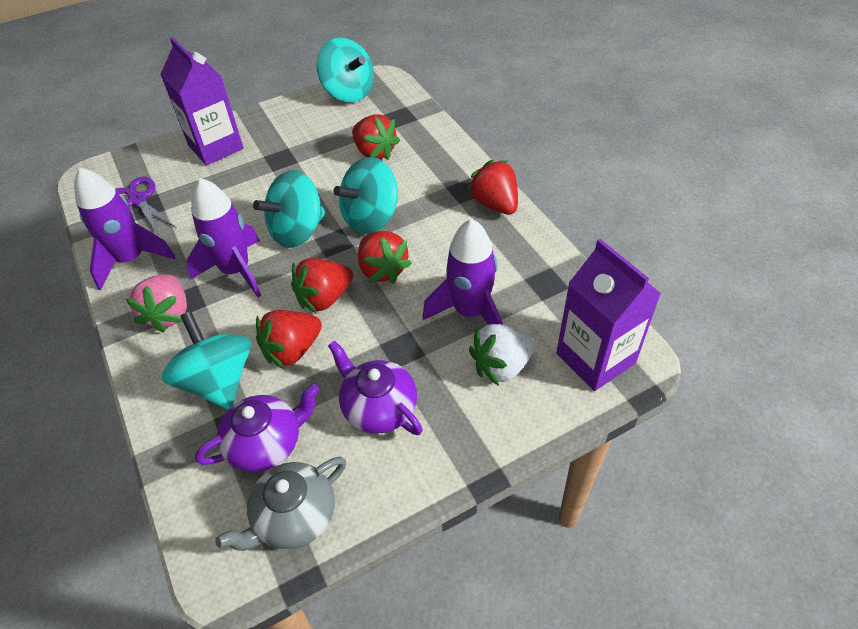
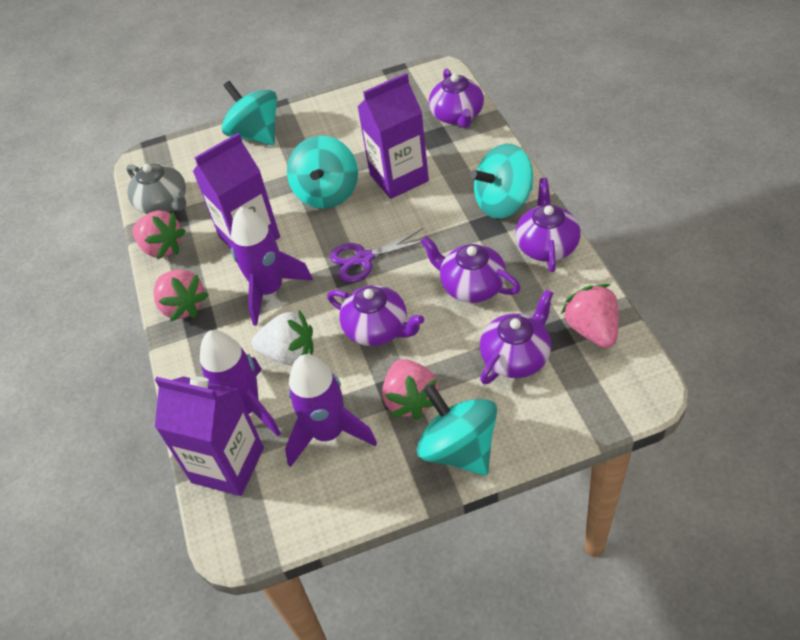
pink strawberry: [126,274,187,332] = 1 -> [132,210,186,260] [154,270,209,321] [382,359,438,420] [561,284,619,348] = 4
purple carton: [160,37,244,165] [556,239,661,391] = 2 -> [155,376,264,496] [193,133,280,249] [357,73,429,199] = 3
purple teapot: [195,384,319,472] [328,340,423,435] = 2 -> [327,285,424,346] [421,236,521,303] [429,69,484,128] [480,289,553,385] [515,178,581,272] = 5
red strawberry: [256,310,322,370] [291,258,353,314] [352,114,400,160] [358,231,412,284] [468,160,518,215] = 5 -> none = 0

